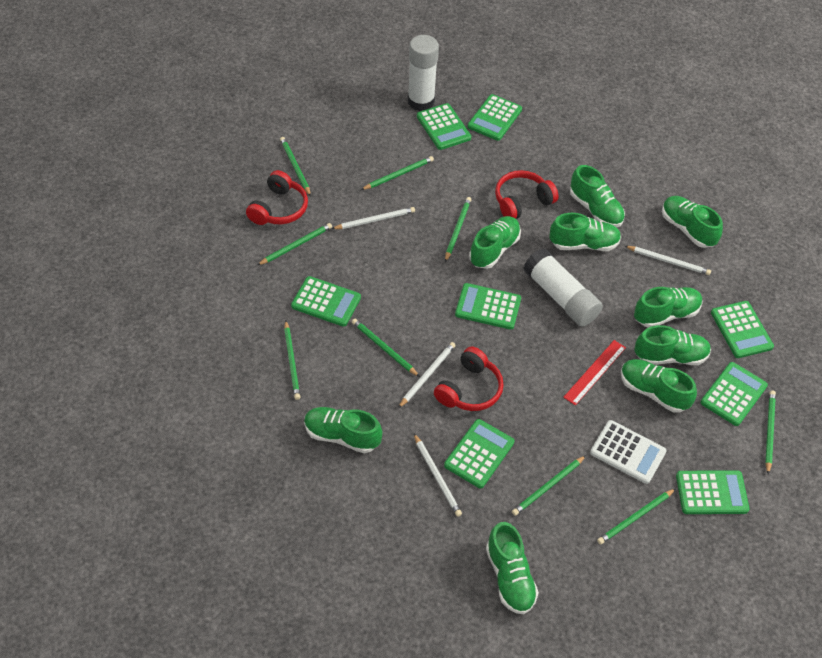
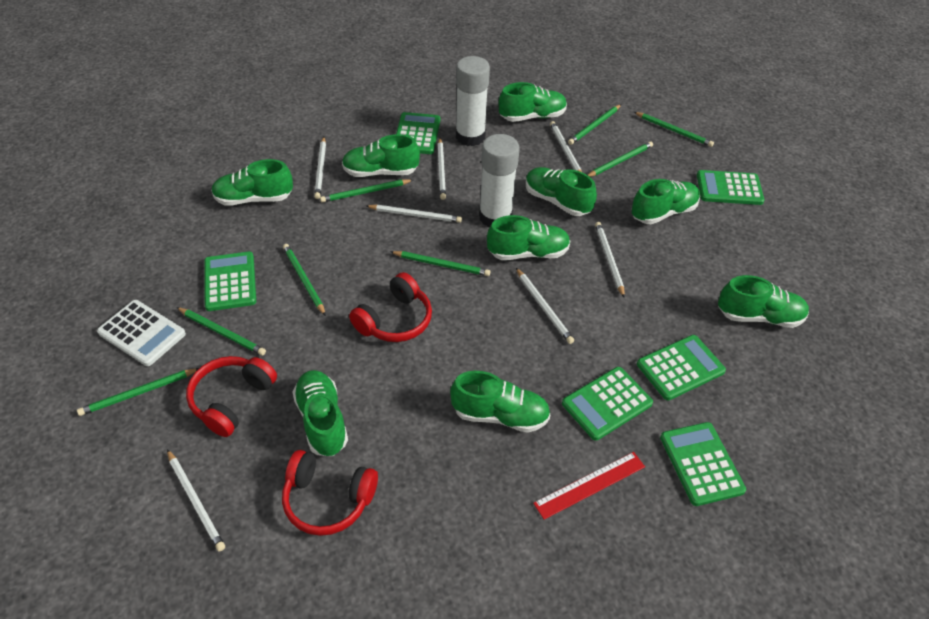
green calculator: [291,276,361,327] [417,103,471,150] [444,419,515,488] [455,283,521,330] [468,94,522,141] [676,470,750,514] [701,362,768,426] [711,301,774,358] = 8 -> [204,252,256,311] [396,112,440,154] [562,367,653,441] [637,335,726,401] [660,422,746,506] [697,170,764,205] = 6
green pencil: [257,223,332,265] [280,137,311,196] [284,320,300,400] [352,318,420,377] [361,156,434,190] [445,197,471,262] [512,455,586,516] [597,488,676,545] [765,391,776,474] = 9 -> [77,368,199,416] [176,307,266,355] [283,244,326,316] [320,179,413,203] [390,251,490,276] [568,105,621,145] [588,141,653,177] [634,112,714,147] = 8
white pencil: [332,207,415,229] [398,342,456,408] [414,434,462,517] [625,246,711,275] = 4 -> [167,449,225,552] [314,137,326,199] [366,205,462,223] [438,138,446,200] [516,268,574,344] [550,121,582,172] [595,222,625,298] = 7

